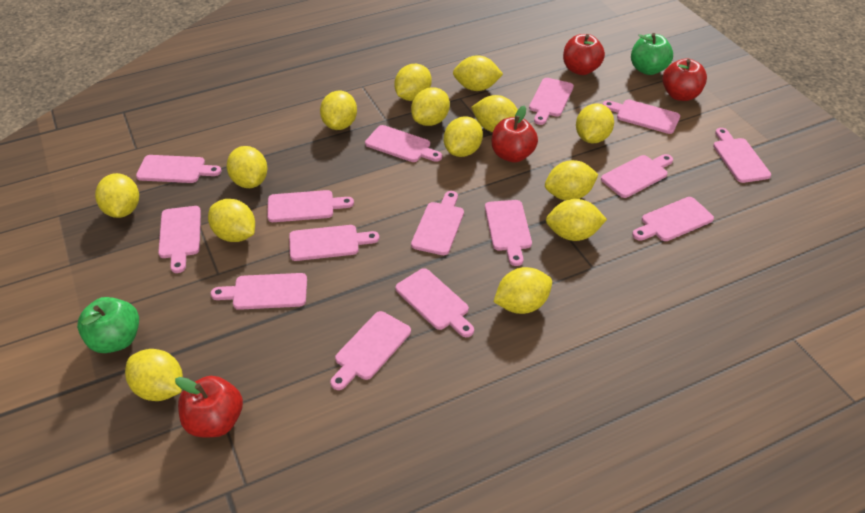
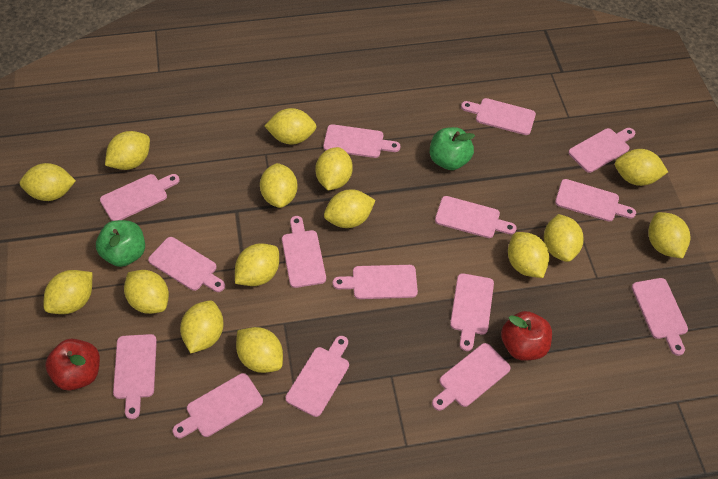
red apple: [175,376,243,437] [492,106,538,162] [563,34,605,75] [662,58,707,101] = 4 -> [45,339,100,390] [501,311,552,361] = 2
yellow lemon: [95,173,139,218] [125,349,183,401] [208,199,255,242] [227,146,268,188] [320,91,357,130] [394,64,432,101] [411,87,450,126] [444,116,483,157] [453,55,503,91] [471,95,518,132] [494,267,552,314] [545,160,599,200] [546,199,607,241] [576,103,614,143] = 14 -> [20,163,76,201] [44,270,92,314] [105,131,150,170] [124,270,169,314] [180,300,224,353] [235,243,279,286] [236,327,283,373] [260,163,297,208] [265,108,317,145] [316,147,353,190] [324,189,376,228] [508,232,549,278] [544,214,584,262] [615,149,668,186] [648,212,690,259] = 15

